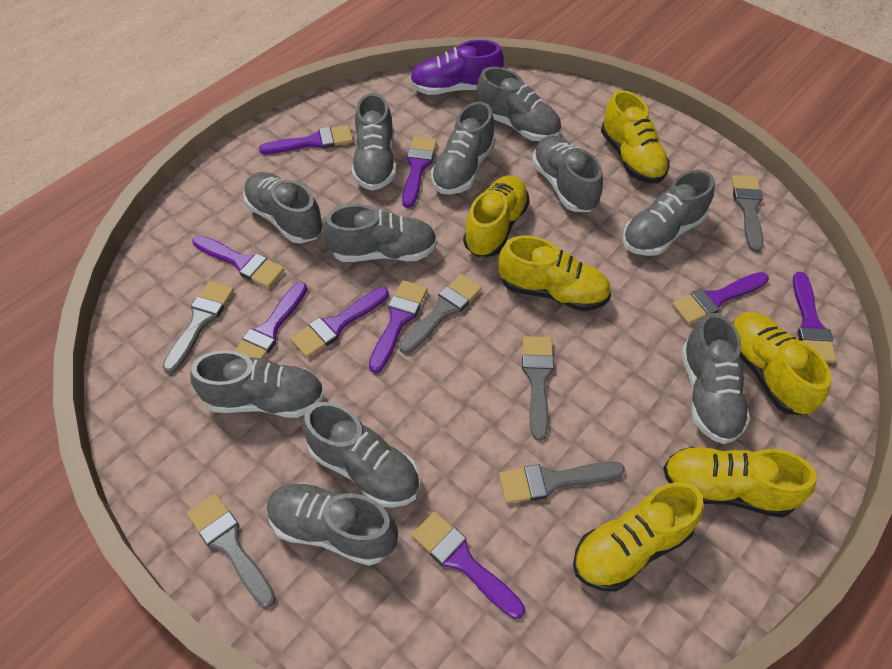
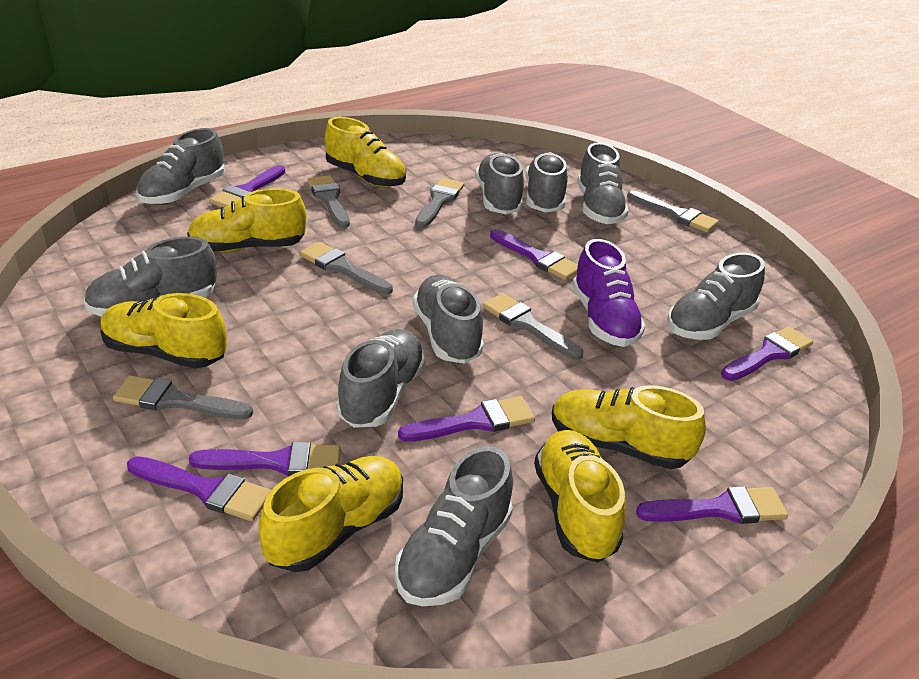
grey shoe: [190,350,325,418] [243,172,323,243] [267,482,398,566] [303,402,420,508] [323,204,437,262] [352,93,396,191] [431,102,495,195] [477,67,561,141] [532,135,603,212] [623,170,715,256] [681,313,750,444] = 11 -> [84,237,217,317] [136,128,225,205] [336,329,426,428] [395,446,513,606] [413,275,484,363] [475,153,524,214] [525,152,568,212] [577,142,629,224] [667,252,765,340] = 9
purple brush: [192,235,284,288] [235,282,307,359] [259,125,353,154] [290,287,389,358] [369,280,427,373] [402,136,437,208] [412,511,525,619] [672,272,769,324] [793,272,837,363] = 9 -> [127,456,271,521] [189,442,341,477] [209,165,285,208] [398,396,535,442] [490,229,578,280] [636,486,788,524] [721,326,813,381] = 7

